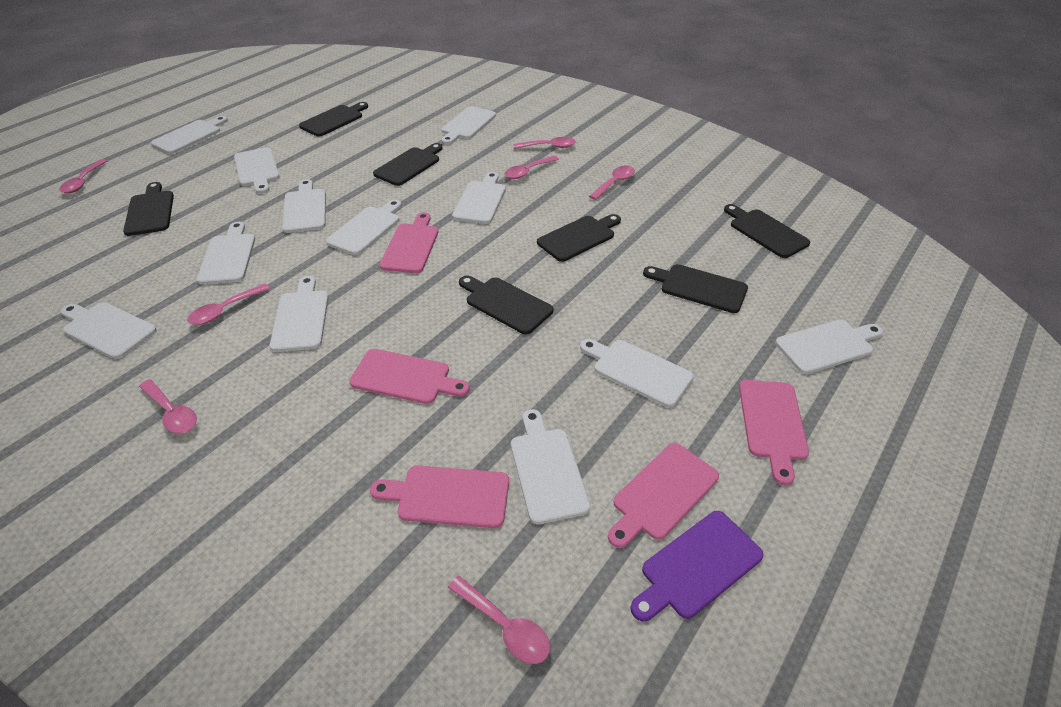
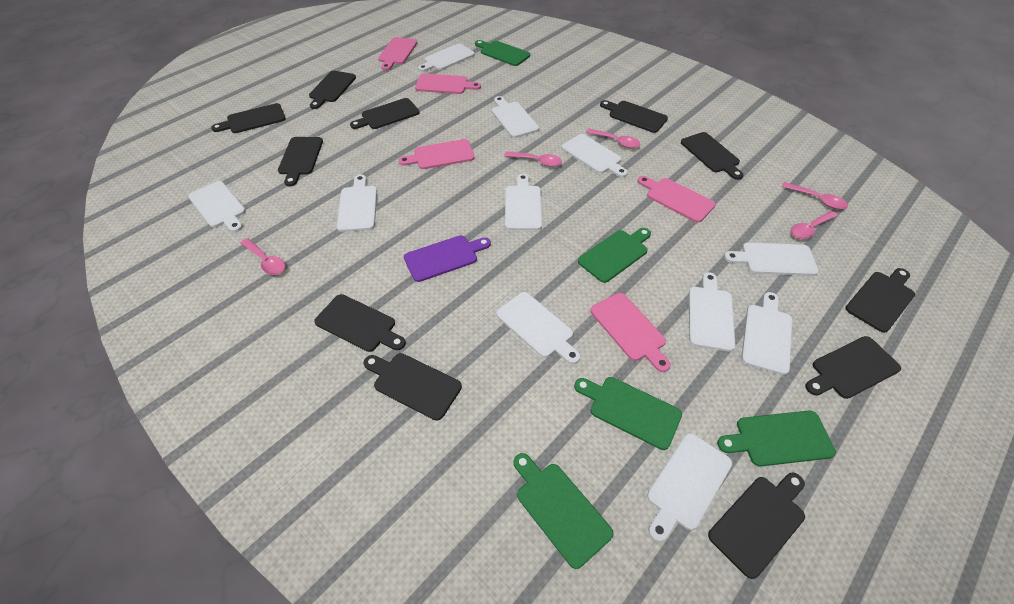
black cutting board: [123,182,174,236] [299,102,368,137] [373,143,443,186] [459,276,553,334] [537,214,621,262] [643,264,748,313] [724,204,810,258] = 7 -> [211,103,286,133] [278,137,323,186] [309,71,356,109] [314,294,406,352] [350,98,419,129] [363,353,462,421] [600,100,668,133] [681,132,743,180] [708,472,805,579] [805,336,901,399] [845,268,915,333] = 11
green cutting board: none = 0 -> [475,40,530,66] [514,453,614,569] [574,377,682,450] [578,228,651,283] [717,410,836,467] = 5
pink spoon: [60,159,107,193] [139,379,197,434] [187,284,270,325] [448,576,550,664] [505,156,559,179] [513,137,576,149] [589,166,635,200] = 7 -> [240,238,285,275] [504,151,562,167] [586,128,640,148] [781,182,848,209] [791,211,838,239] = 5
white cutting board: [61,302,157,359] [151,116,228,154] [197,222,255,285] [234,147,280,194] [270,276,329,352] [282,179,326,233] [326,200,401,255] [442,106,496,145] [452,172,506,224] [511,409,590,524] [580,339,694,407] [775,320,883,374] = 12 -> [188,181,246,232] [337,174,377,232] [418,44,475,72] [492,96,539,138] [496,292,580,364] [505,174,542,230] [561,134,628,177] [647,433,732,542] [689,272,735,352] [724,243,819,276] [741,292,792,375] = 11

